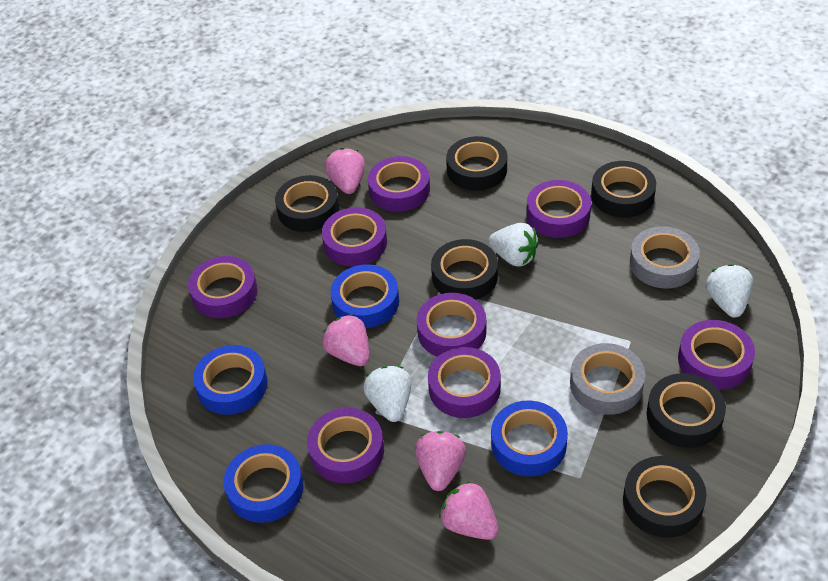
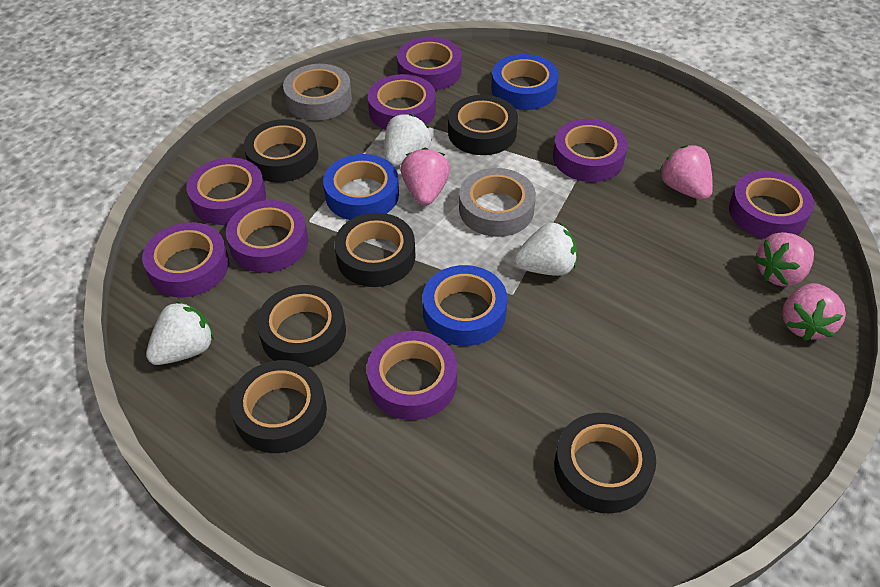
blue tape: [193,345,268,415] [223,444,304,523] [331,264,399,328] [491,401,568,476] = 4 -> [323,154,399,220] [423,265,507,346] [491,54,559,110] = 3

